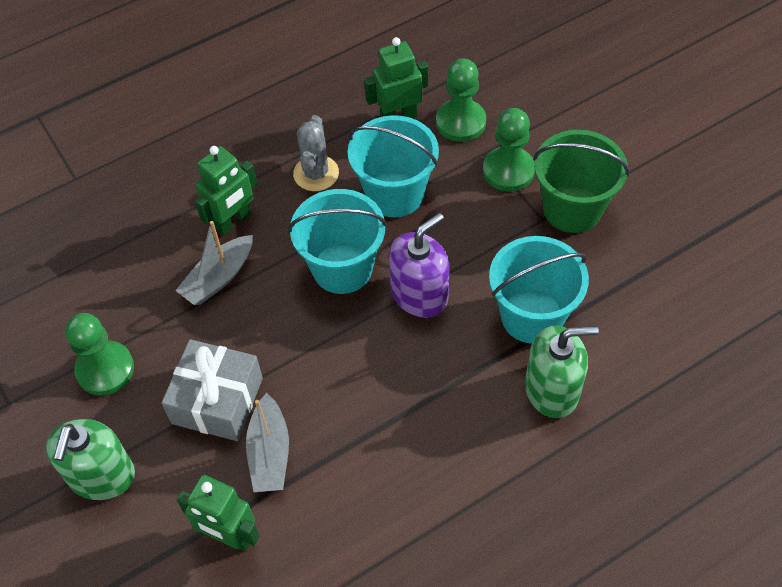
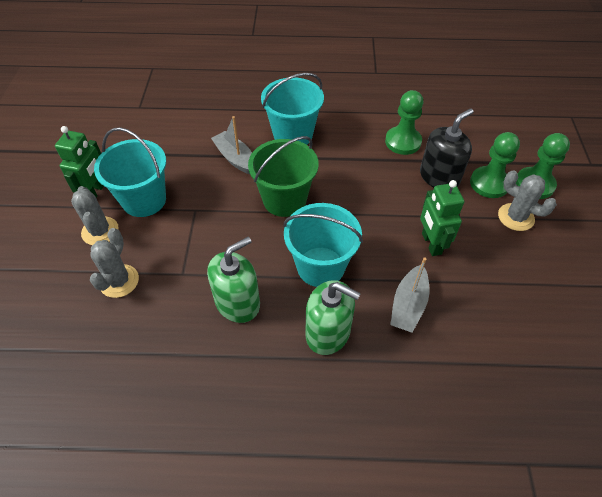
black soap dispenser: none = 0 -> [420,108,474,187] = 1
green robot: [177,475,260,551] [195,146,257,235] [364,37,428,118] = 3 -> [55,126,104,198] [420,180,464,256] = 2
grey cactus: [293,115,339,191] = 1 -> [71,186,119,245] [90,228,139,298] [498,170,557,231] = 3
grey gift: [162,339,263,441] = 1 -> none = 0
purple soap dispenser: [389,213,449,318] = 1 -> none = 0

